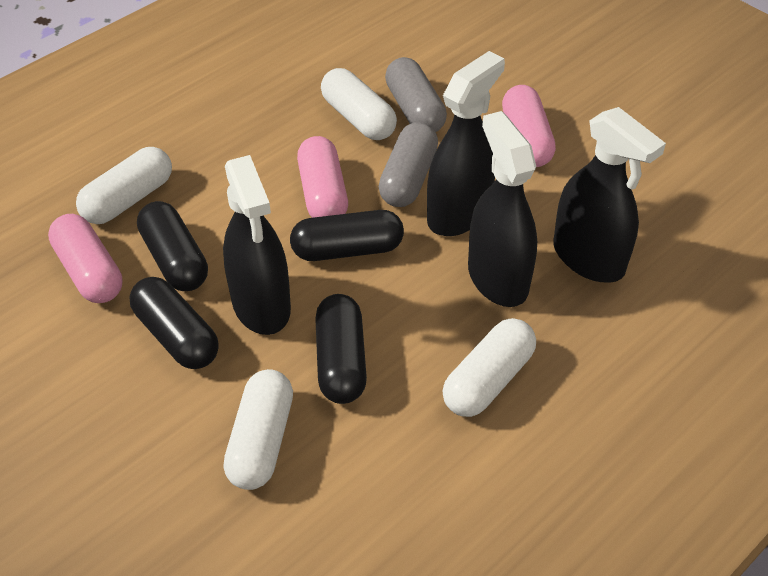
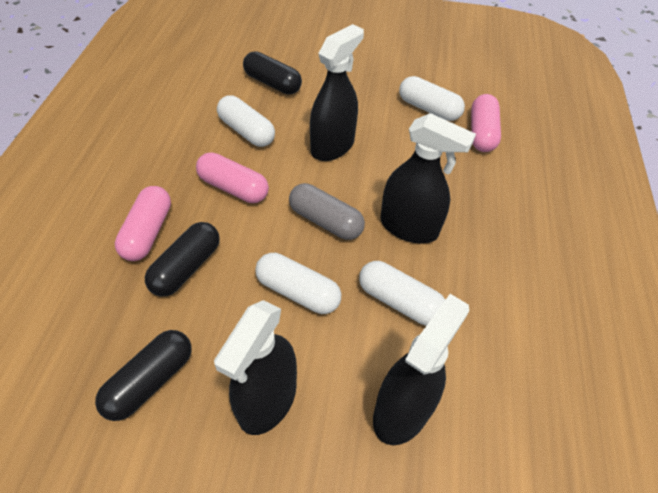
black capsule: [129,277,219,369] [137,201,208,291] [290,210,404,261] [315,294,367,404] = 4 -> [95,330,192,421] [145,222,220,296] [243,51,302,95] = 3
grey capsule: [379,122,438,207] [385,57,447,132] = 2 -> [289,183,365,240] = 1

